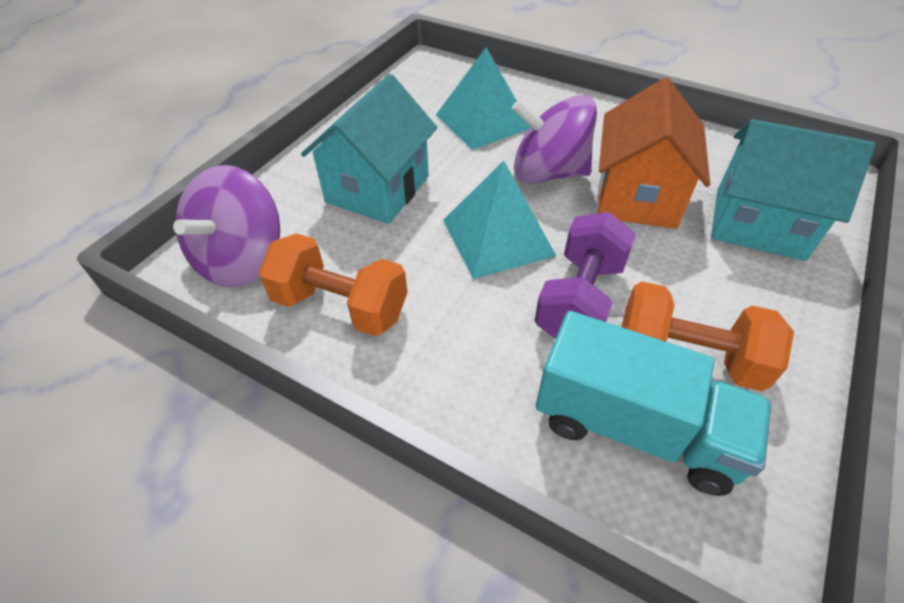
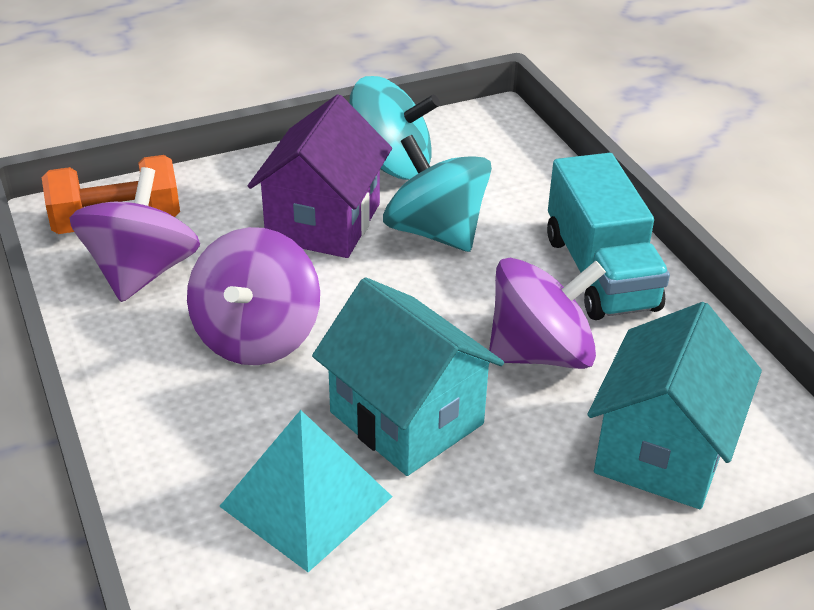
orange dumbbell: [259,233,407,336] [622,282,794,391] = 2 -> [42,155,180,234] = 1
orange house: [598,78,710,229] = 1 -> none = 0
purple dumbbell: [534,212,636,339] = 1 -> none = 0
purple house: none = 0 -> [248,94,392,258] = 1
purple spinning top: [173,165,280,287] [512,95,597,184] = 2 -> [70,167,200,302] [187,227,320,365] [489,258,606,369] = 3
turquoise pyramid: [436,48,530,150] [443,161,556,279] = 2 -> [219,410,392,572] = 1
turquoise spinning top: none = 0 -> [349,76,440,180] [383,135,492,252] = 2

